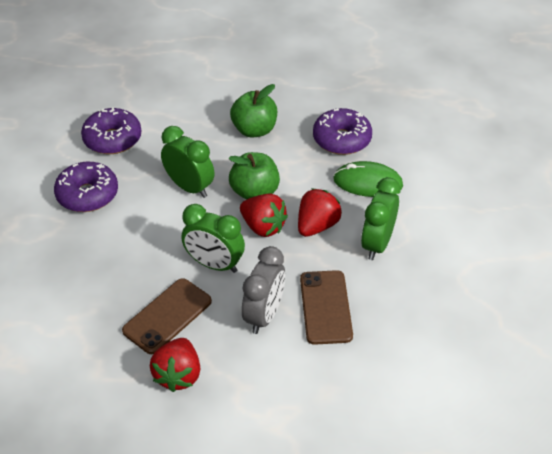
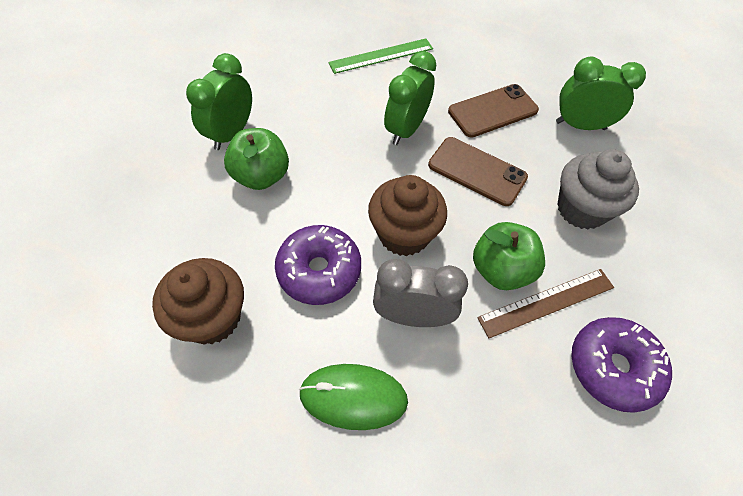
brown cupcake: none = 0 -> [152,258,244,345] [368,175,447,256] = 2
brown ruler: none = 0 -> [477,269,614,338] = 1
green ruler: none = 0 -> [328,38,433,74] = 1
grey cupcake: none = 0 -> [557,149,639,230] = 1
purple donut: [54,162,118,212] [81,108,141,154] [313,108,372,155] = 3 -> [275,225,361,305] [571,317,672,413] = 2
red strawberry: [150,338,200,392] [240,194,288,237] [298,189,342,237] = 3 -> none = 0

